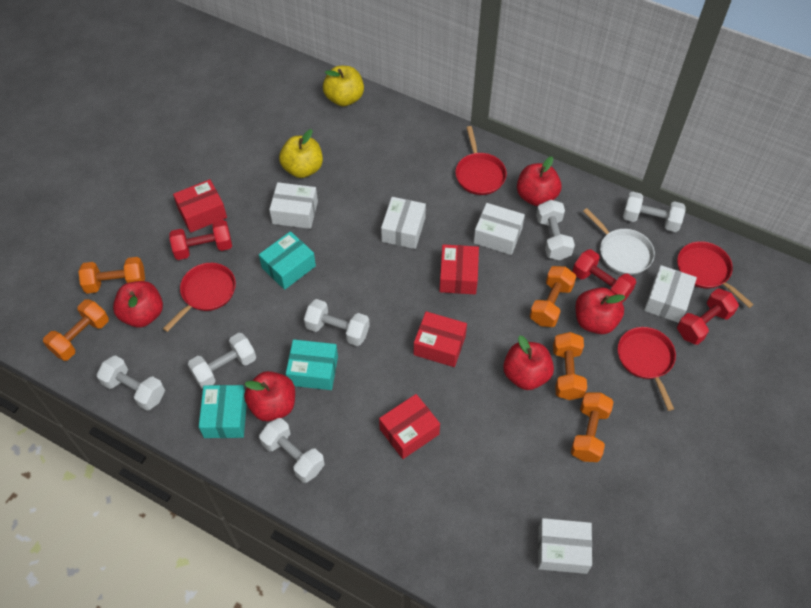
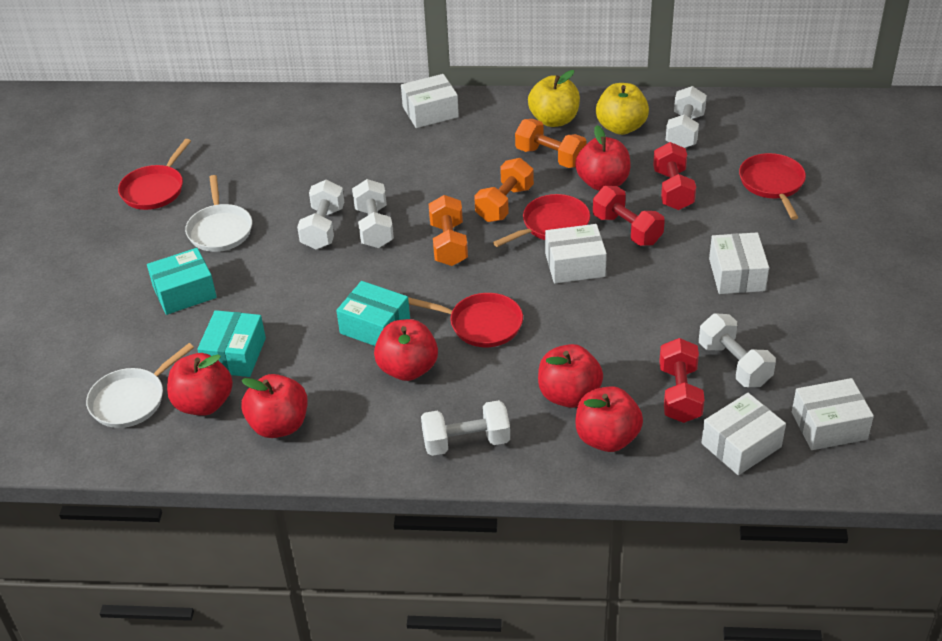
orange dumbbell: [43,299,109,361] [78,257,145,294] [530,266,576,327] [553,332,587,400] [571,392,614,462] = 5 -> [429,195,468,266] [474,158,534,222] [515,119,587,168] = 3
red apple: [113,281,163,327] [244,371,295,421] [503,335,554,390] [517,157,562,206] [575,287,625,334] = 5 -> [167,353,233,416] [241,374,308,438] [374,319,438,381] [538,344,603,408] [575,125,631,191] [575,386,643,452] = 6
red box: [173,179,227,233] [379,394,440,459] [414,311,467,367] [439,244,479,294] = 4 -> none = 0
white dumbbell: [97,355,165,411] [188,333,256,389] [259,418,325,483] [304,299,370,346] [536,200,575,260] [623,191,685,232] = 6 -> [297,180,344,250] [352,179,394,248] [421,400,510,456] [666,86,707,148] [699,313,776,387] = 5
white pan: [583,208,655,275] = 1 -> [86,343,194,428] [185,175,252,252] = 2

